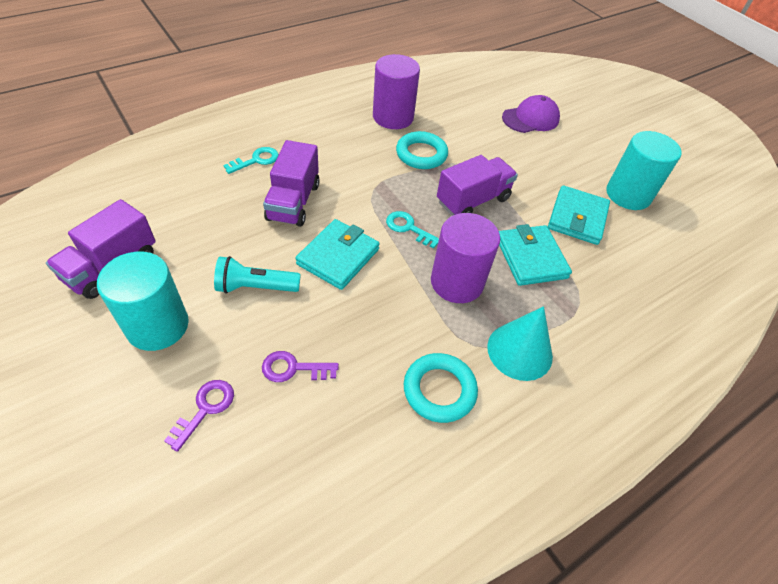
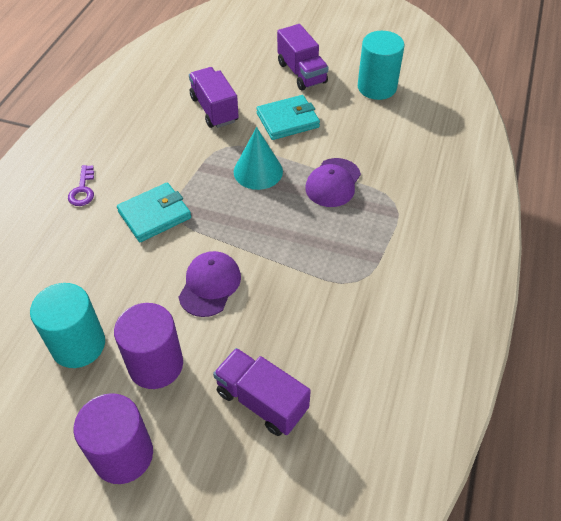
purple cap: [502,95,560,133] = 1 -> [178,251,241,317] [305,158,361,207] = 2
purple key: [164,380,234,452] [262,351,339,382] = 2 -> [68,165,94,206] = 1
turquoise flashlight: [214,256,301,294] = 1 -> none = 0
turquoise key: [223,147,279,174] [386,211,439,249] = 2 -> none = 0
turquoise ring: [396,131,448,169] [404,353,478,423] = 2 -> none = 0
turquoise wallet: [296,219,380,290] [499,224,572,286] [548,185,610,245] = 3 -> [117,183,191,242] [256,95,320,140] = 2

